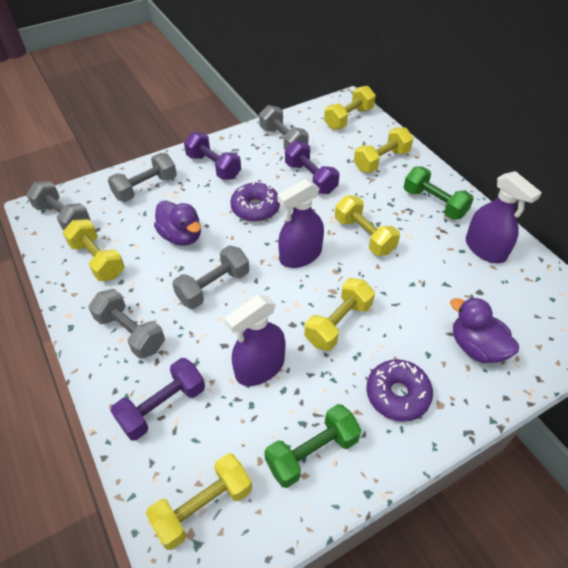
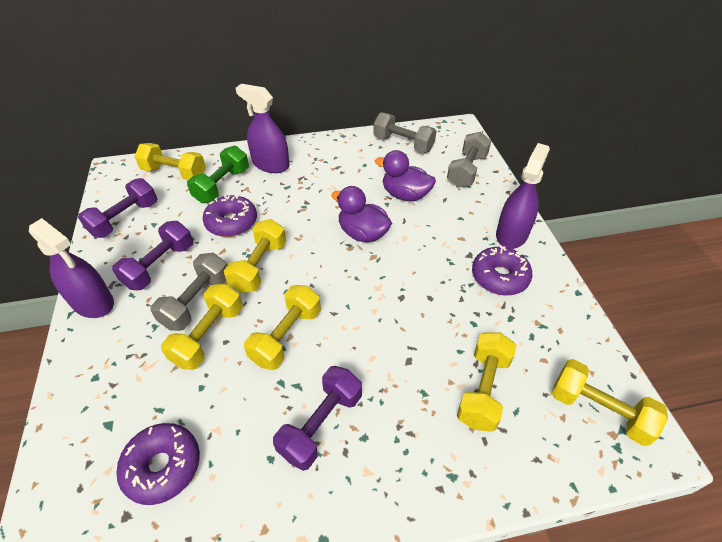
green dumbbell: [264,404,361,488] [404,166,474,220] = 2 -> [187,145,249,203] = 1
grey dumbbell: [26,181,90,230] [88,289,165,359] [108,153,177,202] [172,245,249,309] [259,105,309,149] = 5 -> [151,253,227,331] [373,112,436,153] [447,131,491,187] = 3
purple donut: [230,182,280,222] [366,359,433,422] = 2 -> [116,423,200,505] [203,195,257,237] [472,246,533,296] = 3

